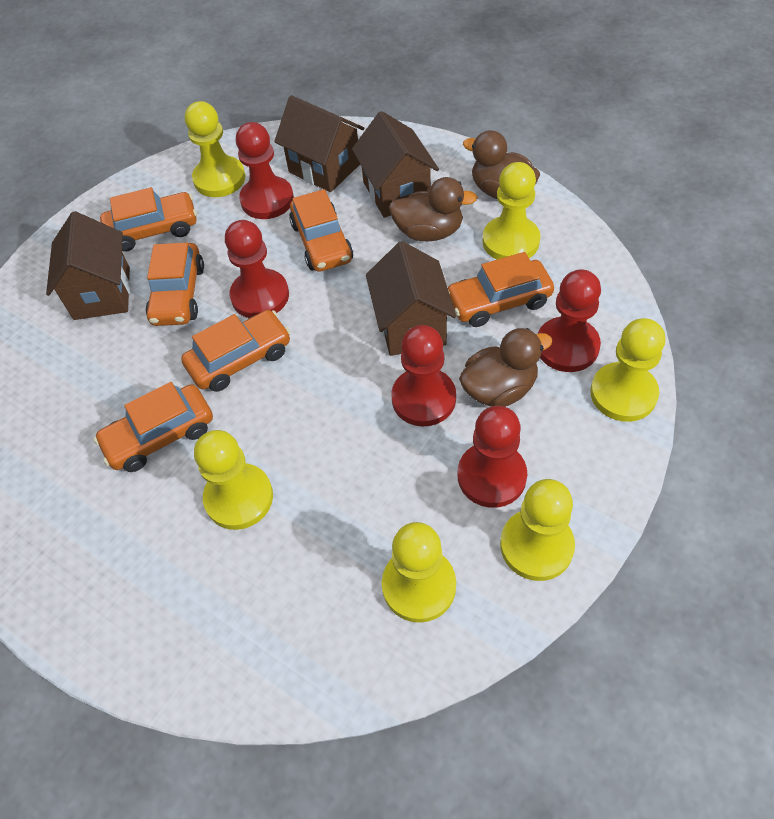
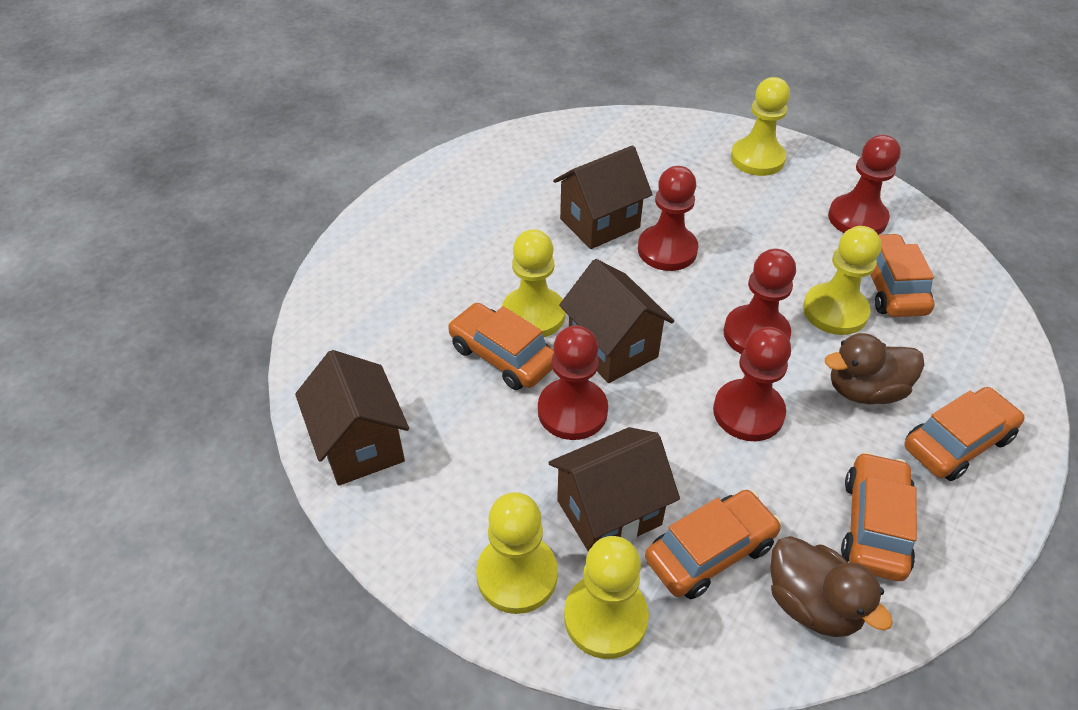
brown duck: [389,177,478,242] [459,328,553,407] [463,130,540,199] = 3 -> [771,536,893,637] [825,333,924,404] = 2
orange car: [94,382,213,472] [100,187,197,252] [146,242,204,326] [181,310,291,392] [289,189,353,272] [448,252,554,327] = 6 -> [448,303,554,390] [645,490,782,599] [841,452,917,581] [870,233,934,317] [904,387,1025,481] = 5
yellow pawn: [185,101,245,197] [194,430,273,530] [382,522,456,623] [483,162,540,260] [500,479,575,581] [590,318,665,422] = 6 -> [476,492,558,614] [502,229,566,337] [564,536,649,659] [731,77,790,176] [803,226,881,335] = 5

